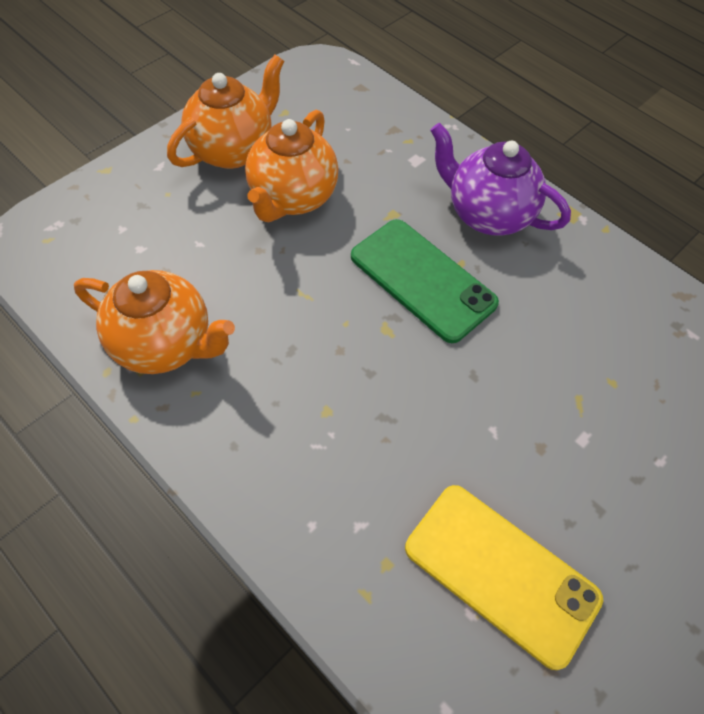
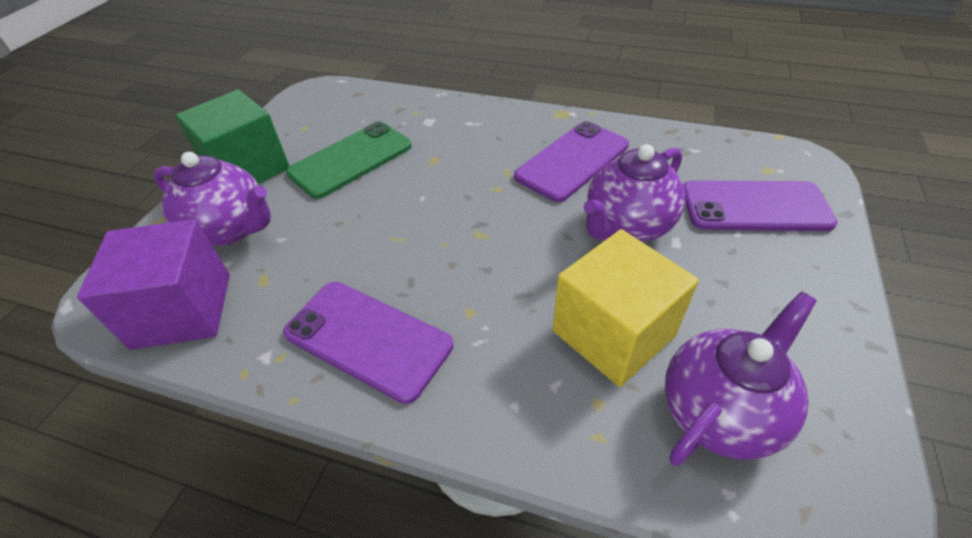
green cube: none = 0 -> [176,89,289,184] = 1
orange teapot: [74,270,235,374] [167,55,284,169] [245,110,339,222] = 3 -> none = 0
purple cube: none = 0 -> [77,219,230,350] = 1
purple phone: none = 0 -> [283,282,453,404] [514,121,629,202] [683,180,838,231] = 3
purple teapot: [430,123,571,236] = 1 -> [153,152,271,246] [584,144,685,242] [665,292,817,466] = 3
yellow cube: none = 0 -> [553,229,699,387] = 1
yellow phone: [405,485,603,670] = 1 -> none = 0

